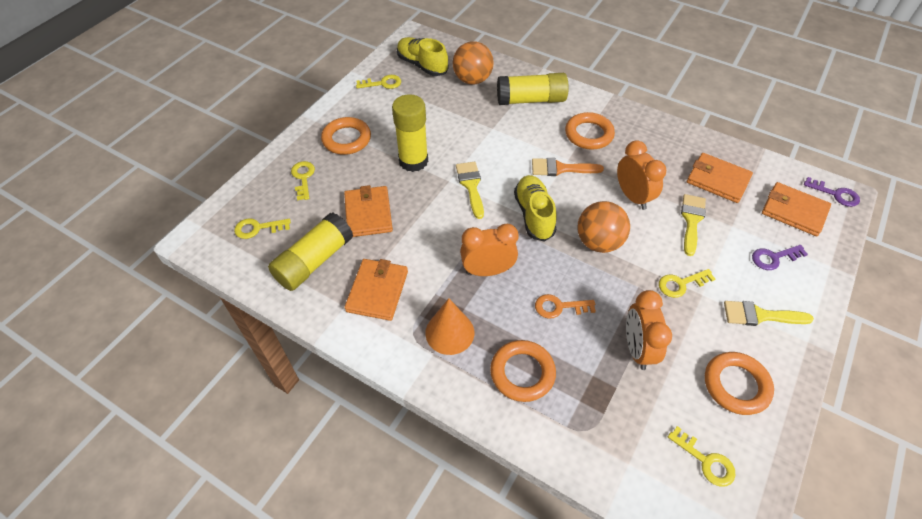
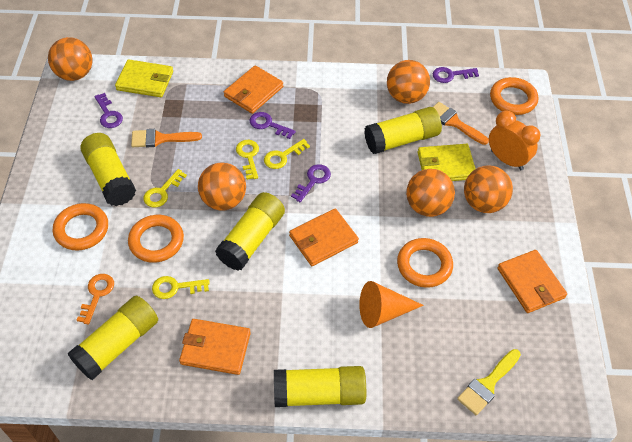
orange ball: [453,41,494,85] [577,201,630,253] = 2 -> [48,37,93,81] [198,162,246,211] [387,60,430,104] [406,169,455,217] [464,166,513,213] = 5
orange brush: [532,158,604,176] = 1 -> [131,129,202,147] [433,102,489,145] = 2
orange clock: [460,224,519,276] [617,140,666,210] [626,290,672,370] = 3 -> [489,111,540,170] = 1
purple key: [752,245,808,270] [804,177,860,207] = 2 -> [94,93,123,128] [250,112,296,139] [291,164,331,202] [433,67,479,83] = 4
yellow brush: [456,162,484,219] [681,194,706,256] [724,301,814,326] = 3 -> [457,349,521,415] = 1
yellow glue stick: [268,213,353,291] [392,94,428,172] [497,73,569,105] = 3 -> [68,296,158,380] [80,133,136,206] [215,192,285,270] [274,366,366,407] [364,107,442,154] = 5
yellow key: [234,218,291,239] [291,161,315,200] [356,75,401,89] [659,269,715,298] [668,426,736,487] = 5 -> [143,169,187,207] [152,276,210,299] [236,140,259,180] [264,139,310,169] = 4
yellow shoe: [397,37,448,76] [514,175,557,242] = 2 -> none = 0
yellow wallet: none = 0 -> [115,59,173,97] [418,144,476,181] = 2

